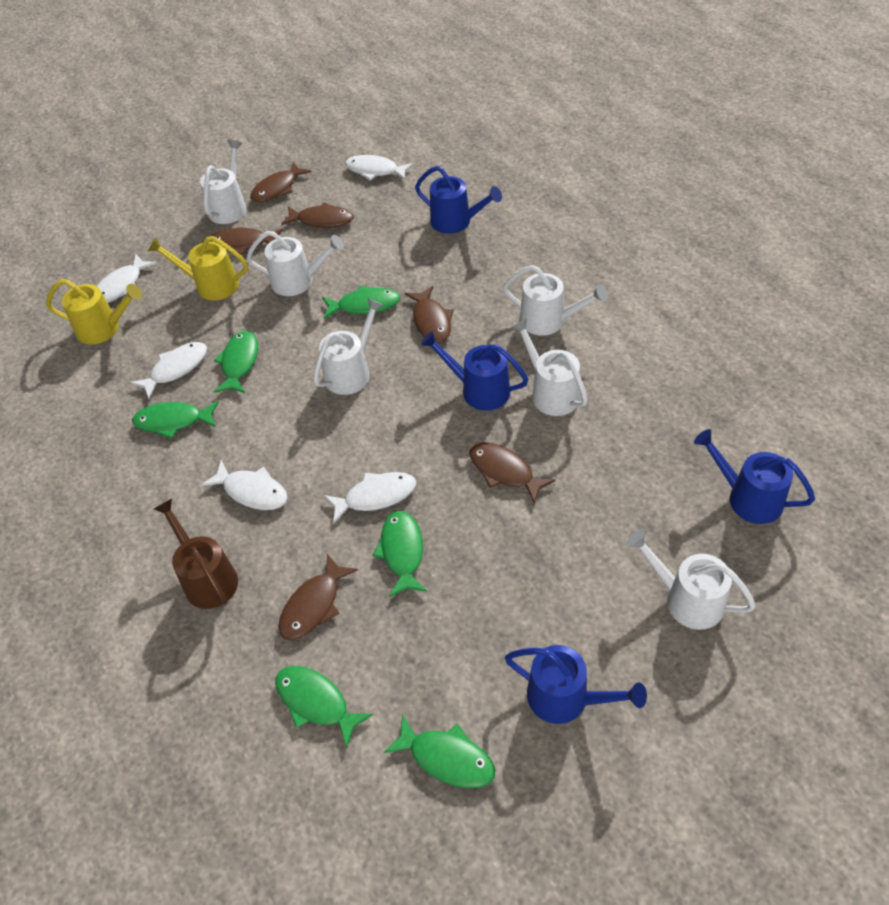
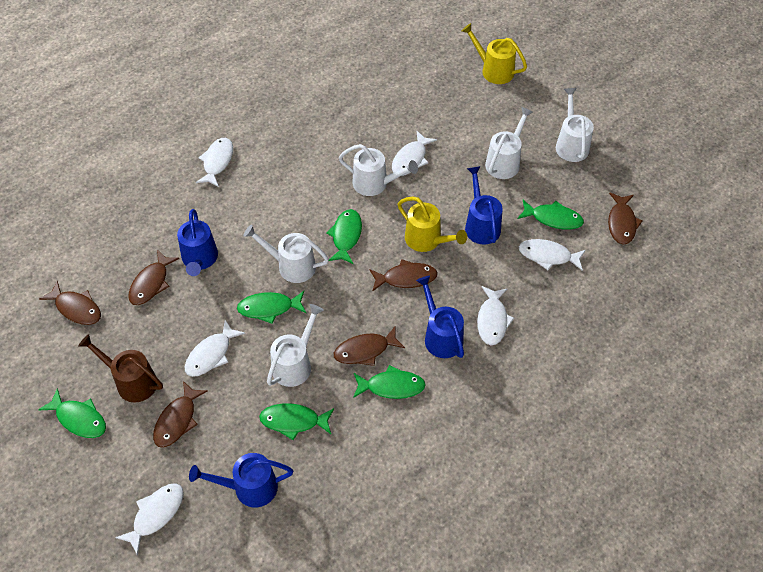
white fish: [97,254,157,303] [130,342,207,399] [201,460,288,510] [324,472,416,524] [345,155,414,181] = 5 -> [115,483,184,556] [184,320,245,377] [196,138,233,187] [392,131,437,176] [477,286,514,345] [519,239,586,271] = 6
white watering can: [200,140,247,224] [247,231,344,296] [313,298,384,395] [503,265,608,336] [511,318,588,416] [626,530,756,630] = 6 -> [243,225,329,283] [267,304,324,387] [339,144,418,196] [485,107,533,179] [556,88,594,162] = 5

